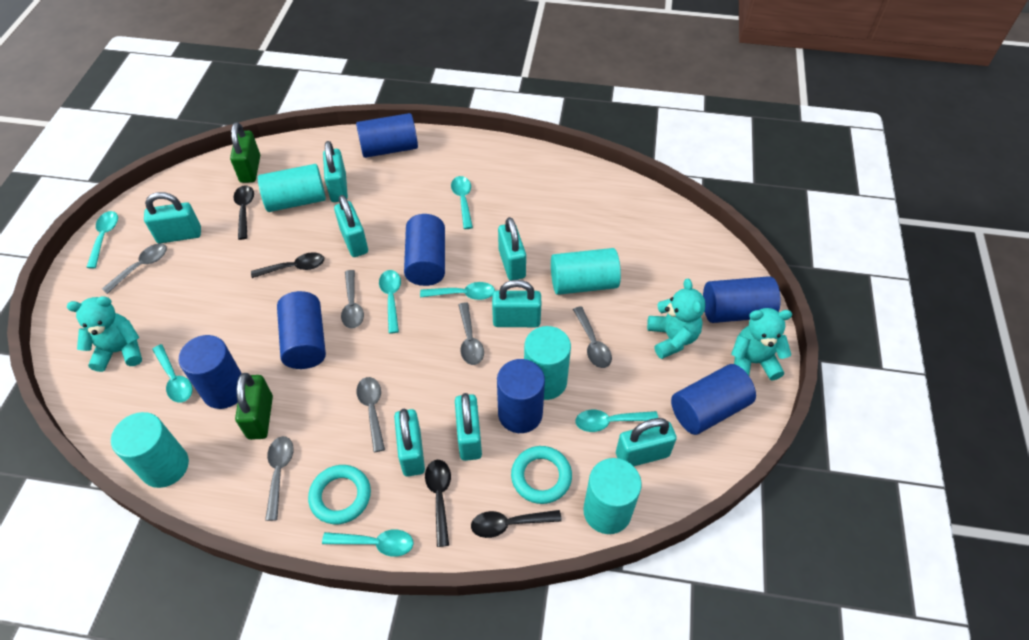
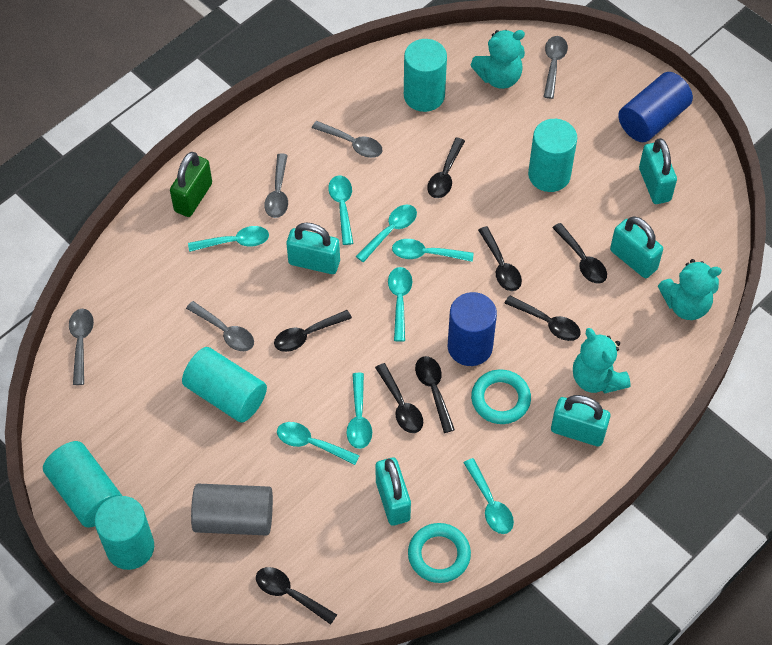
black spoon: [234,185,254,240] [251,252,324,278] [425,460,451,547] [471,510,562,538] = 4 -> [256,567,337,625] [274,310,352,352] [375,363,423,433] [415,356,455,433] [427,138,465,198] [478,226,522,291] [505,296,581,341] [552,223,607,284] = 8
blue cylinder: [179,335,242,409] [277,291,326,369] [356,113,418,158] [404,214,445,286] [497,359,545,433] [671,364,756,435] [703,276,781,323] = 7 -> [448,292,497,366] [618,72,693,142] = 2
green padlock: [230,122,260,183] [235,373,273,440] = 2 -> [170,152,212,217] = 1
grey cylinder: none = 0 -> [191,484,273,536] = 1
grey spoon: [102,244,167,294] [265,436,294,521] [341,270,364,328] [357,377,385,452] [458,303,484,365] [573,306,612,368] = 6 -> [69,309,94,385] [186,301,254,351] [264,153,288,218] [312,121,383,158] [544,36,568,99] = 5
turquoise padlock: [144,192,201,243] [323,141,348,202] [334,195,368,257] [394,408,425,477] [455,393,482,461] [492,280,541,327] [498,217,526,280] [616,418,677,466] = 8 -> [286,222,340,274] [376,457,411,526] [551,395,610,447] [610,217,663,278] [639,138,677,204] = 5
turquoise spoon: [86,211,118,269] [152,344,193,402] [322,529,414,557] [379,270,401,334] [420,282,495,300] [451,176,473,229] [575,410,658,432] = 7 -> [188,226,269,252] [277,422,360,465] [328,175,353,245] [346,373,372,449] [356,205,417,262] [388,267,412,342] [392,239,473,262] [464,458,514,534] = 8

